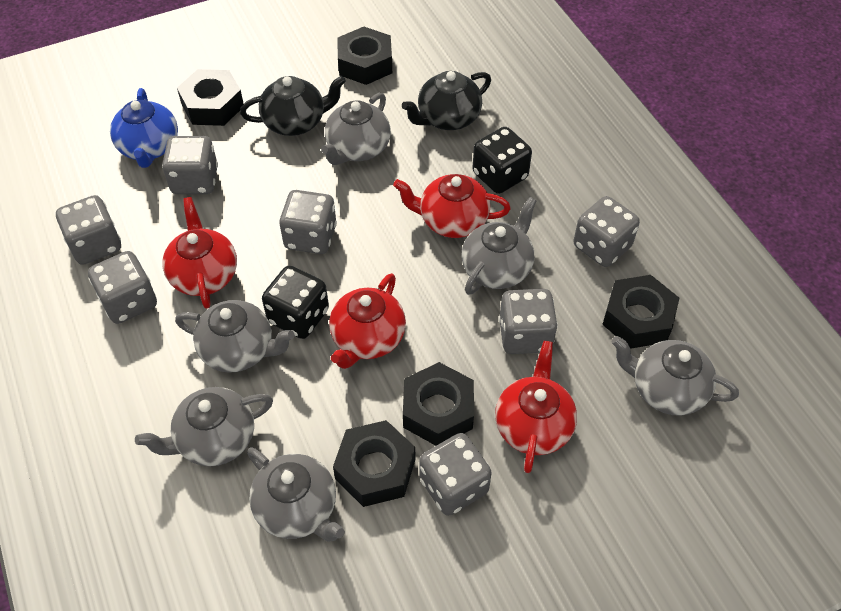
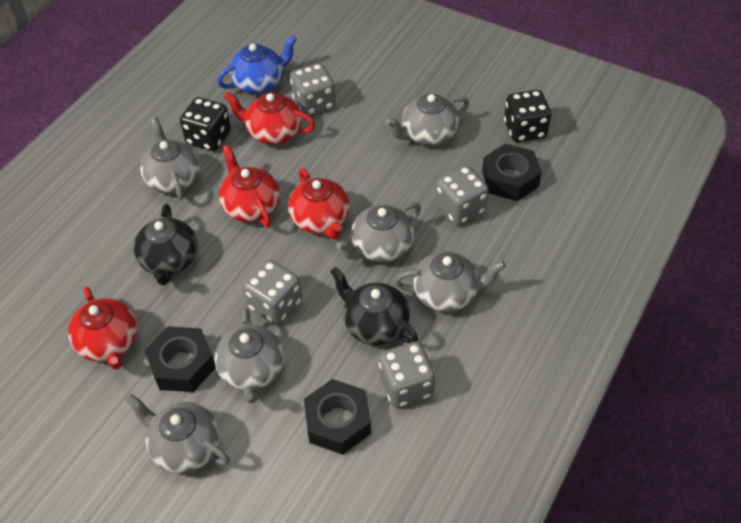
black nut: [177,69,244,126] [333,420,415,507] [338,27,392,85] [403,362,474,446] [602,275,679,349] = 5 -> [144,326,216,392] [304,379,371,455] [482,144,542,201] = 3
grey dice: [56,195,121,265] [88,251,157,324] [162,136,218,194] [279,190,337,254] [419,433,492,516] [499,289,558,354] [574,196,640,267] = 7 -> [243,260,302,325] [290,63,336,116] [379,342,435,408] [436,165,489,225] = 4

